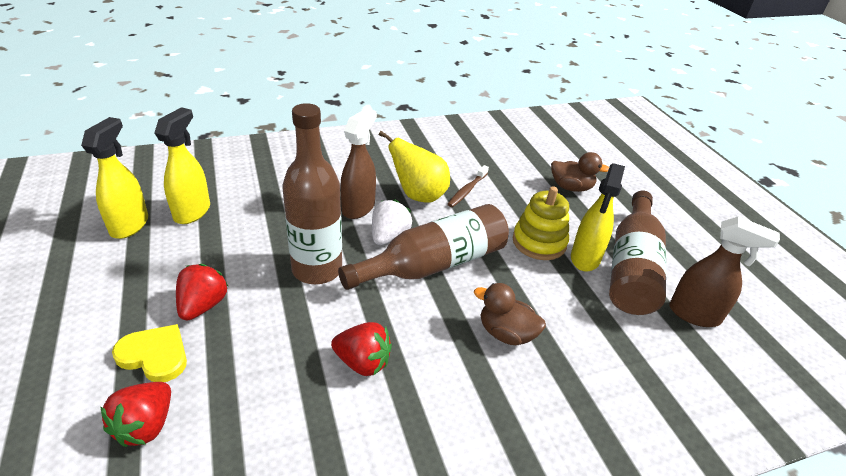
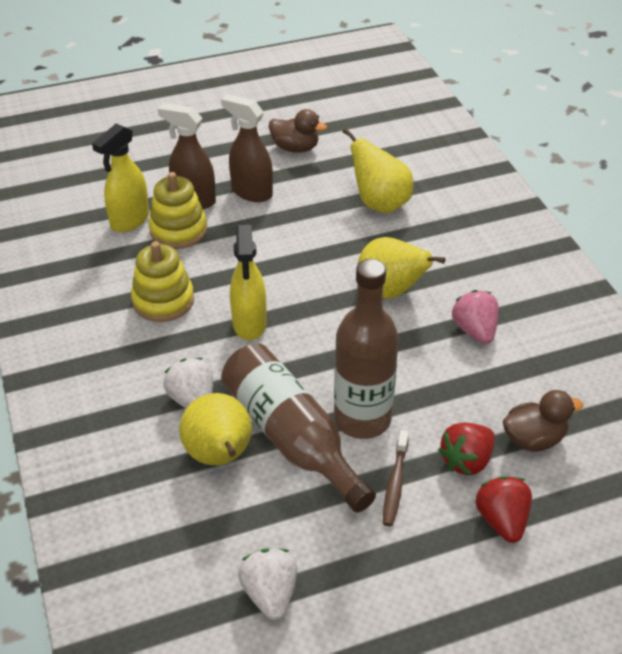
brown bottle: [282,103,342,284] [338,204,509,290] [609,191,666,315] = 3 -> [221,344,376,513] [334,259,399,439] = 2
pink strawberry: none = 0 -> [452,290,499,344] = 1
red strawberry: [100,382,171,447] [176,264,228,321] [331,322,392,376] = 3 -> [438,423,495,476] [475,476,532,543] = 2
white strawberry: [372,200,412,245] = 1 -> [163,358,213,408] [238,548,297,620] = 2
yellow heart: [112,324,187,382] = 1 -> none = 0
yellow pear: [379,131,450,203] = 1 -> [179,393,252,465] [342,128,413,213] [357,237,446,299] = 3
yellow spray bottle: [81,117,148,239] [154,107,210,224] [571,163,625,272] = 3 -> [92,123,149,232] [230,225,267,340] = 2
yellow stacking toy: [513,187,569,260] = 1 -> [131,241,194,322] [149,172,207,249] = 2

